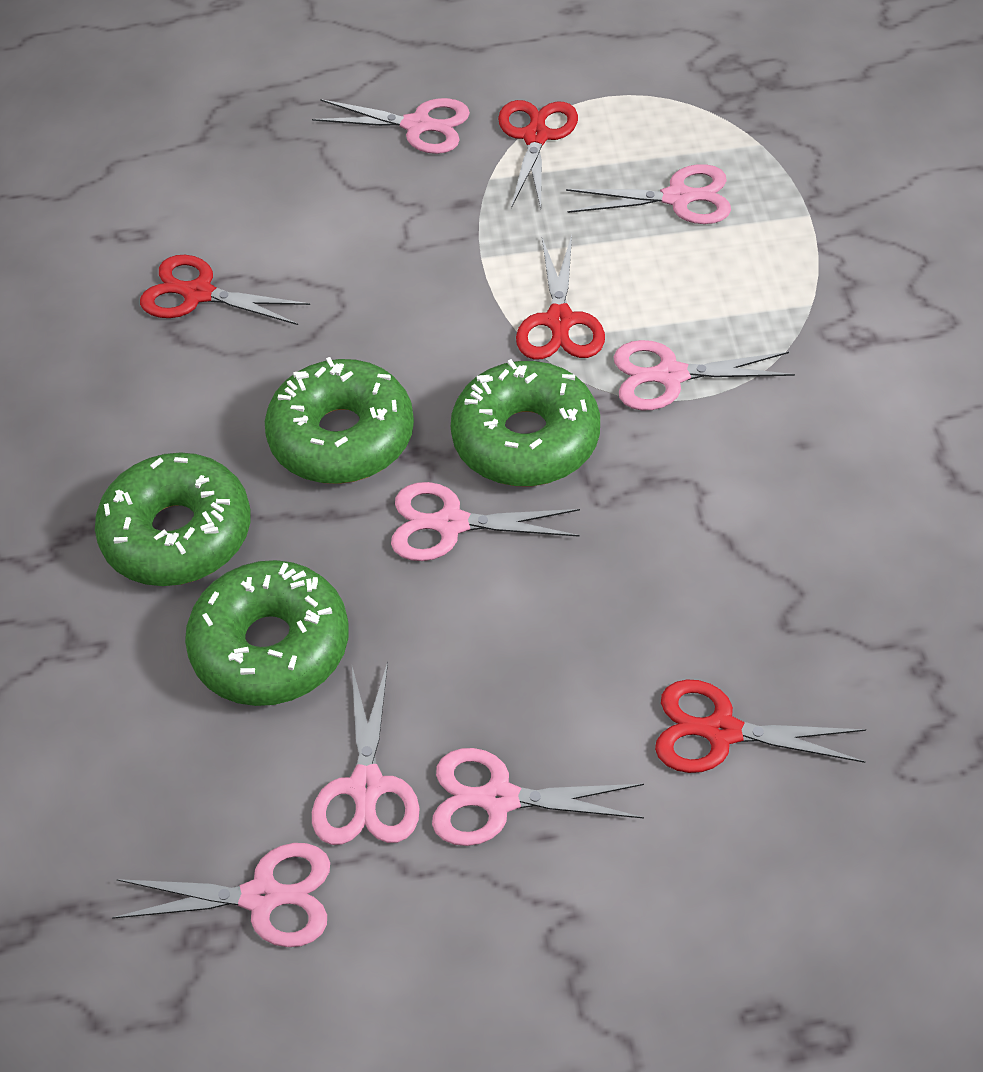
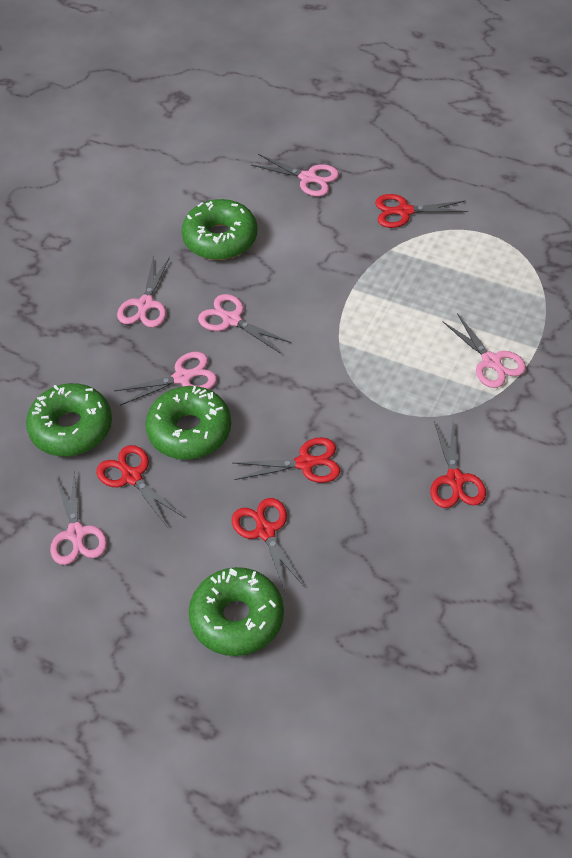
pink scissors: [112,843,330,947] [312,98,470,154] [312,662,420,845] [391,482,580,561] [432,748,644,846] [566,164,731,224] [614,340,795,410] = 7 -> [50,472,107,565] [114,352,217,406] [117,257,170,328] [198,294,291,353] [251,154,339,197] [443,313,526,388] = 6
red scissors: [140,255,310,325] [498,100,578,209] [516,235,605,360] [655,680,866,773] = 4 -> [96,445,183,528] [232,498,305,593] [234,437,340,483] [375,194,468,228] [430,422,486,508] = 5

